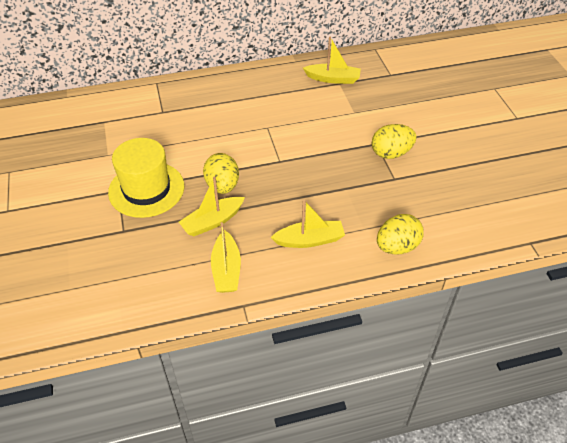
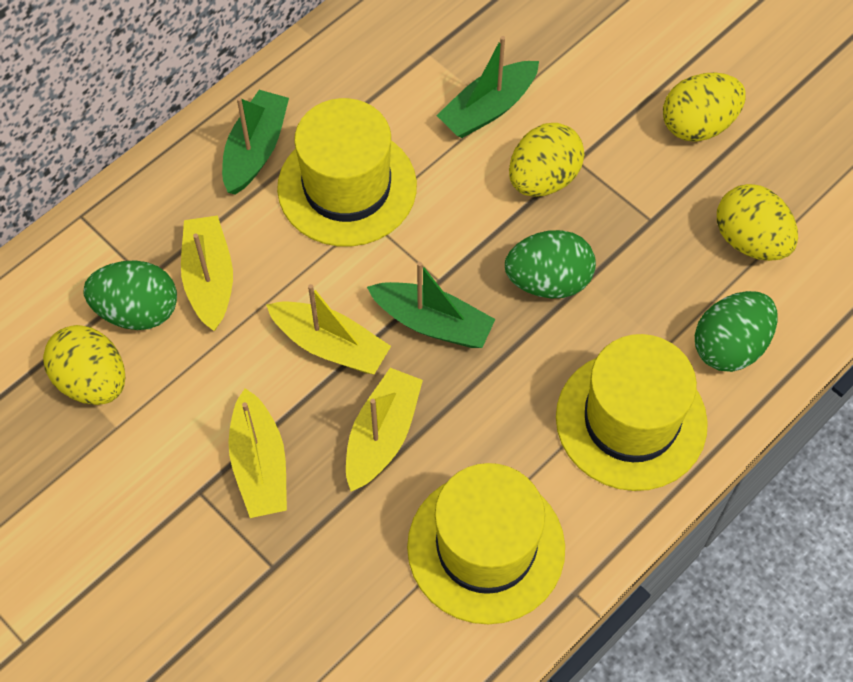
green boat: none = 0 -> [222,90,289,194] [367,262,495,348] [436,36,539,138] = 3
green egg: none = 0 -> [84,260,177,330] [505,230,596,298] [695,291,778,372] = 3
yellow egg: [203,153,239,194] [372,124,416,159] [377,214,424,255] = 3 -> [43,325,125,405] [509,123,584,197] [663,72,746,142] [717,184,798,261] = 4
yellow hat: [108,138,184,218] = 1 -> [277,98,417,247] [407,463,565,625] [556,334,708,491] = 3

